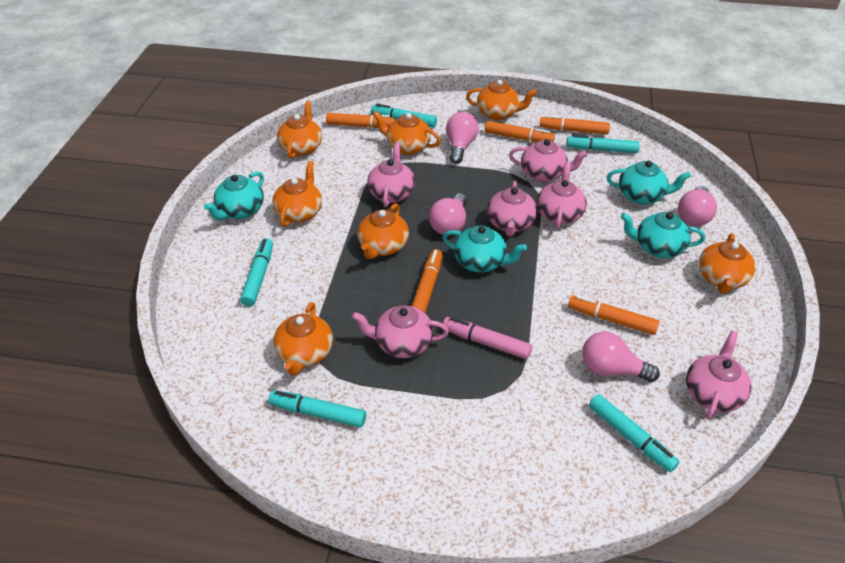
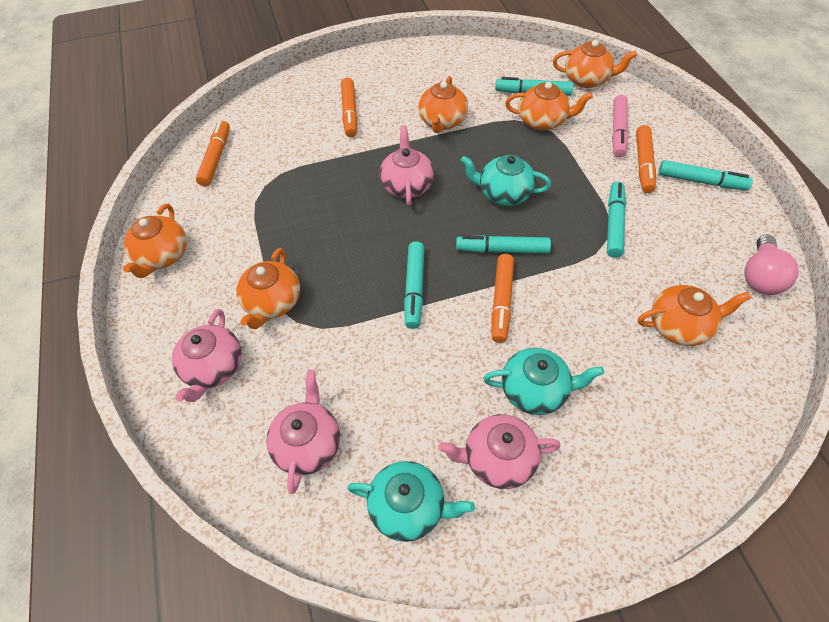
orange marker: [326,113,395,128] [412,249,443,313] [485,121,555,142] [540,115,610,135] [568,295,659,335] = 5 -> [196,121,230,187] [341,78,357,137] [492,254,514,343] [636,125,656,193] = 4
orange teapot: [272,161,322,227] [273,302,333,376] [277,100,322,159] [357,203,409,259] [372,111,441,155] [466,80,537,120] [699,233,756,294] = 7 -> [123,204,187,278] [236,248,300,329] [418,76,468,133] [505,82,593,130] [553,40,637,88] [638,285,752,346] = 6
pink light bulb: [429,193,467,235] [446,112,479,164] [582,332,660,382] [678,186,717,226] = 4 -> [744,234,799,295] = 1
pink teapot: [352,305,449,358] [367,143,415,207] [487,181,537,236] [509,139,588,182] [537,162,587,229] [686,331,751,420] = 6 -> [172,309,242,402] [266,370,340,494] [379,125,434,206] [438,414,560,489] = 4
turquoise teapot: [204,171,264,220] [443,225,527,272] [607,161,691,204] [621,212,705,258] = 4 -> [347,461,475,542] [461,155,551,206] [483,348,604,415] = 3

